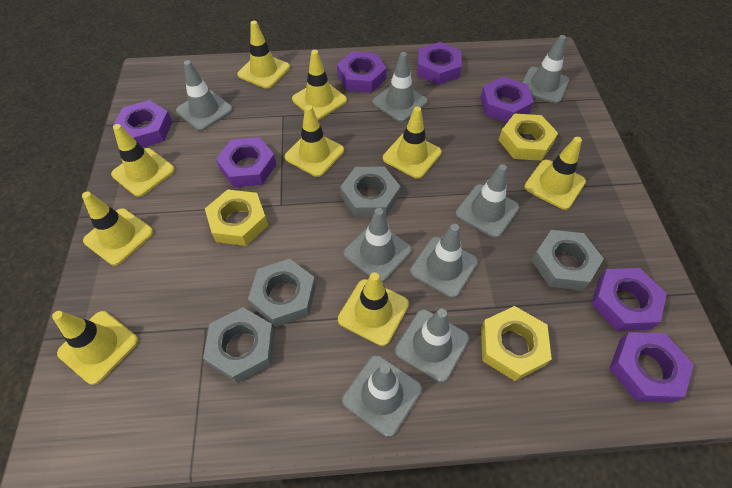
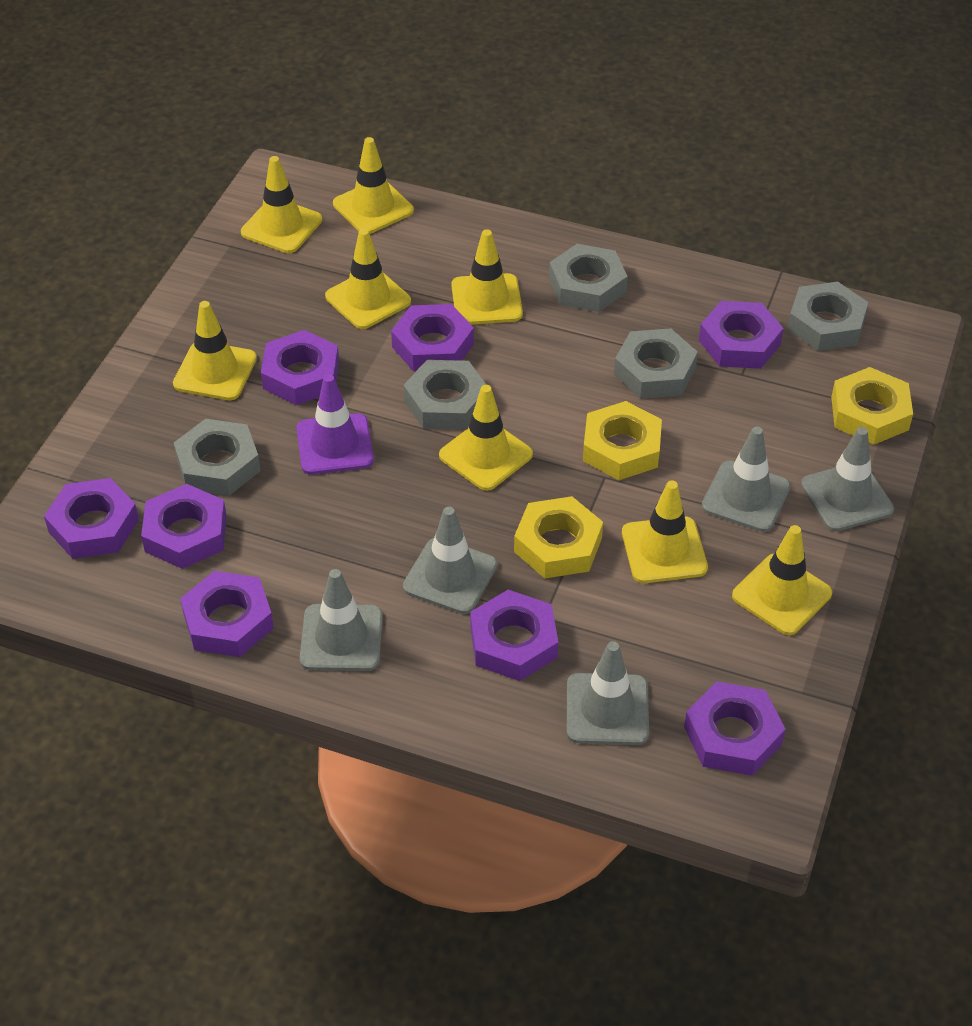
grey nut: [203,308,275,383] [248,259,316,327] [340,166,400,218] [531,230,604,291] = 4 -> [174,419,260,496] [404,360,486,430] [549,244,628,312] [614,328,698,399] [787,282,868,351] = 5
grey traffic cone: [176,60,233,131] [342,355,422,437] [343,208,412,282] [372,52,428,122] [395,309,469,382] [410,224,478,298] [456,164,519,238] [522,35,569,103] = 8 -> [300,569,383,671] [403,506,497,614] [567,641,649,745] [702,426,791,532] [801,427,894,531] = 5
purple nut: [112,100,172,147] [216,137,276,187] [337,51,387,93] [417,42,462,85] [480,77,534,122] [591,268,667,331] [609,332,694,402] = 7 -> [44,478,139,559] [141,484,227,569] [180,571,274,657] [261,330,339,405] [391,304,474,372] [470,590,558,681] [684,681,786,776] [699,301,784,369] = 8
purple traffic cone: none = 0 -> [297,374,374,475] = 1
yellow traffic cone: [52,311,138,385] [82,192,153,266] [111,124,175,197] [237,21,290,89] [285,105,344,177] [292,50,347,120] [338,272,409,346] [383,107,442,179] [524,137,586,210] = 9 -> [173,301,257,400] [241,156,322,253] [325,228,411,329] [333,137,414,234] [439,385,533,491] [451,229,523,325] [622,481,708,583] [732,525,832,635] = 8

